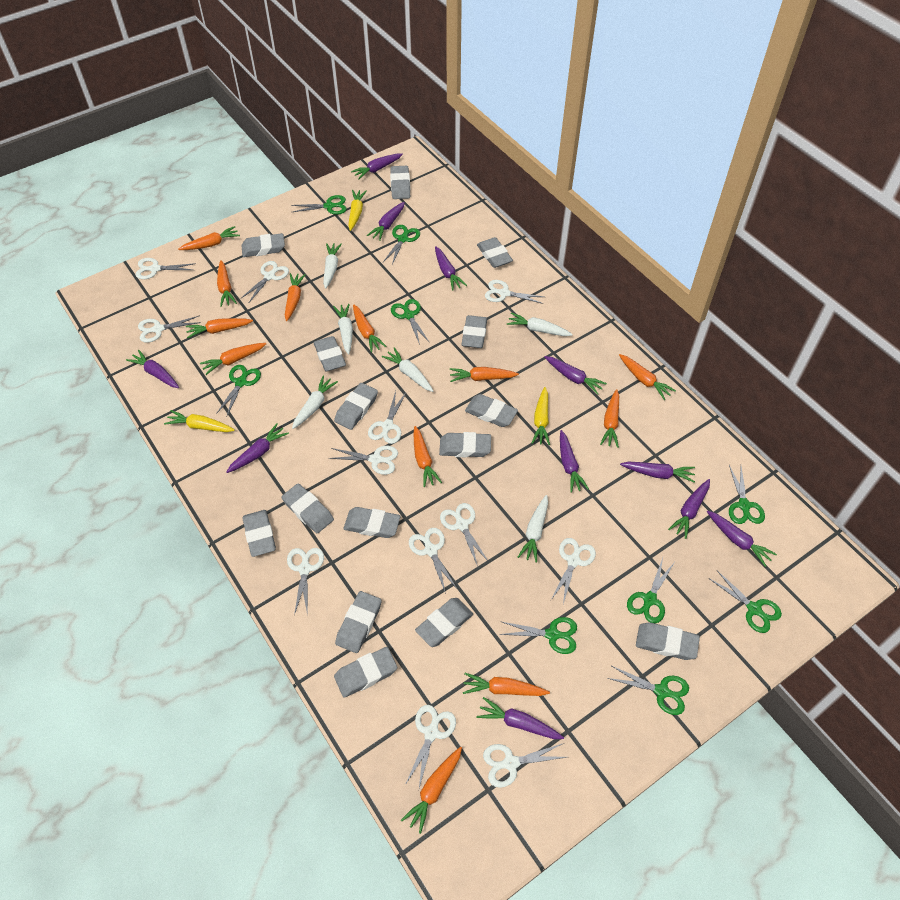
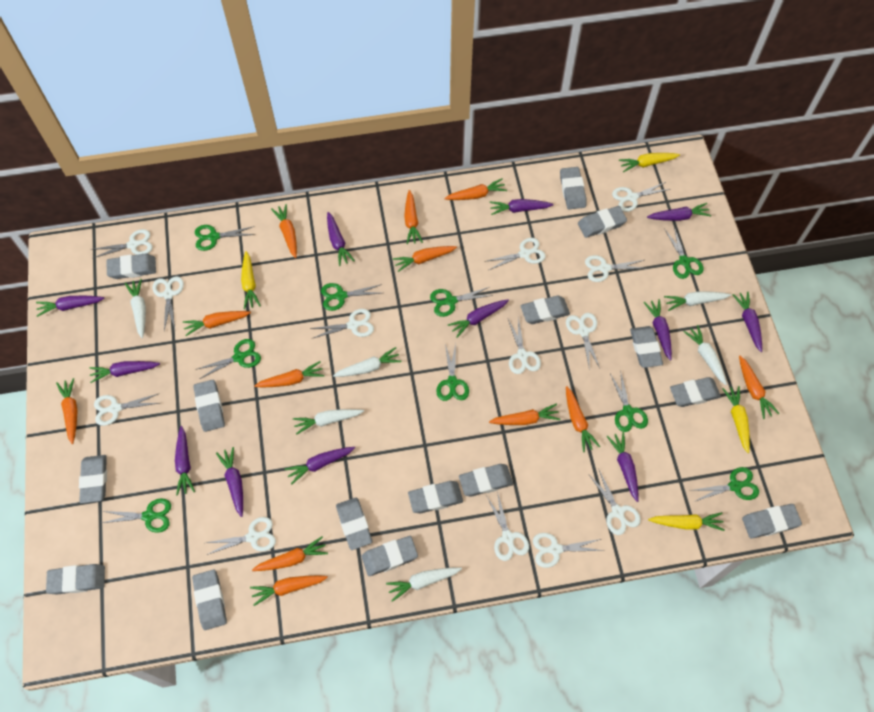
purple carrot: [126,350,179,388] [226,423,289,473] [351,153,403,179] [367,202,405,241] [435,246,467,290] [477,697,564,739] [545,356,607,395] [560,430,589,493] [620,462,695,483] [668,479,710,539] [707,511,777,567] = 11 -> [36,296,105,317] [90,361,160,383] [175,426,195,496] [216,447,243,517] [284,447,355,485] [327,212,355,266] [448,299,509,338] [489,199,554,215] [607,432,638,502] [643,299,672,361] [647,203,711,221] [732,292,762,352] = 12
white scissors: [136,258,196,279] [138,315,201,343] [240,261,289,302] [287,548,324,616] [329,446,398,475] [368,391,406,444] [405,705,456,788] [409,528,457,594] [440,503,489,567] [483,743,567,788] [485,280,544,304] [551,538,596,604] = 12 -> [91,229,153,258] [94,393,160,426] [152,276,184,331] [206,517,276,555] [310,309,374,338] [484,238,546,270] [486,491,529,561] [508,317,541,374] [533,533,604,568] [566,313,600,370] [585,255,647,282] [589,470,641,535] [612,182,670,212] = 13
yellow carrot: [164,410,235,432] [348,190,367,231] [532,387,550,445] = 3 -> [241,251,261,309] [619,153,680,172] [648,512,725,531] [722,386,750,453] = 4

